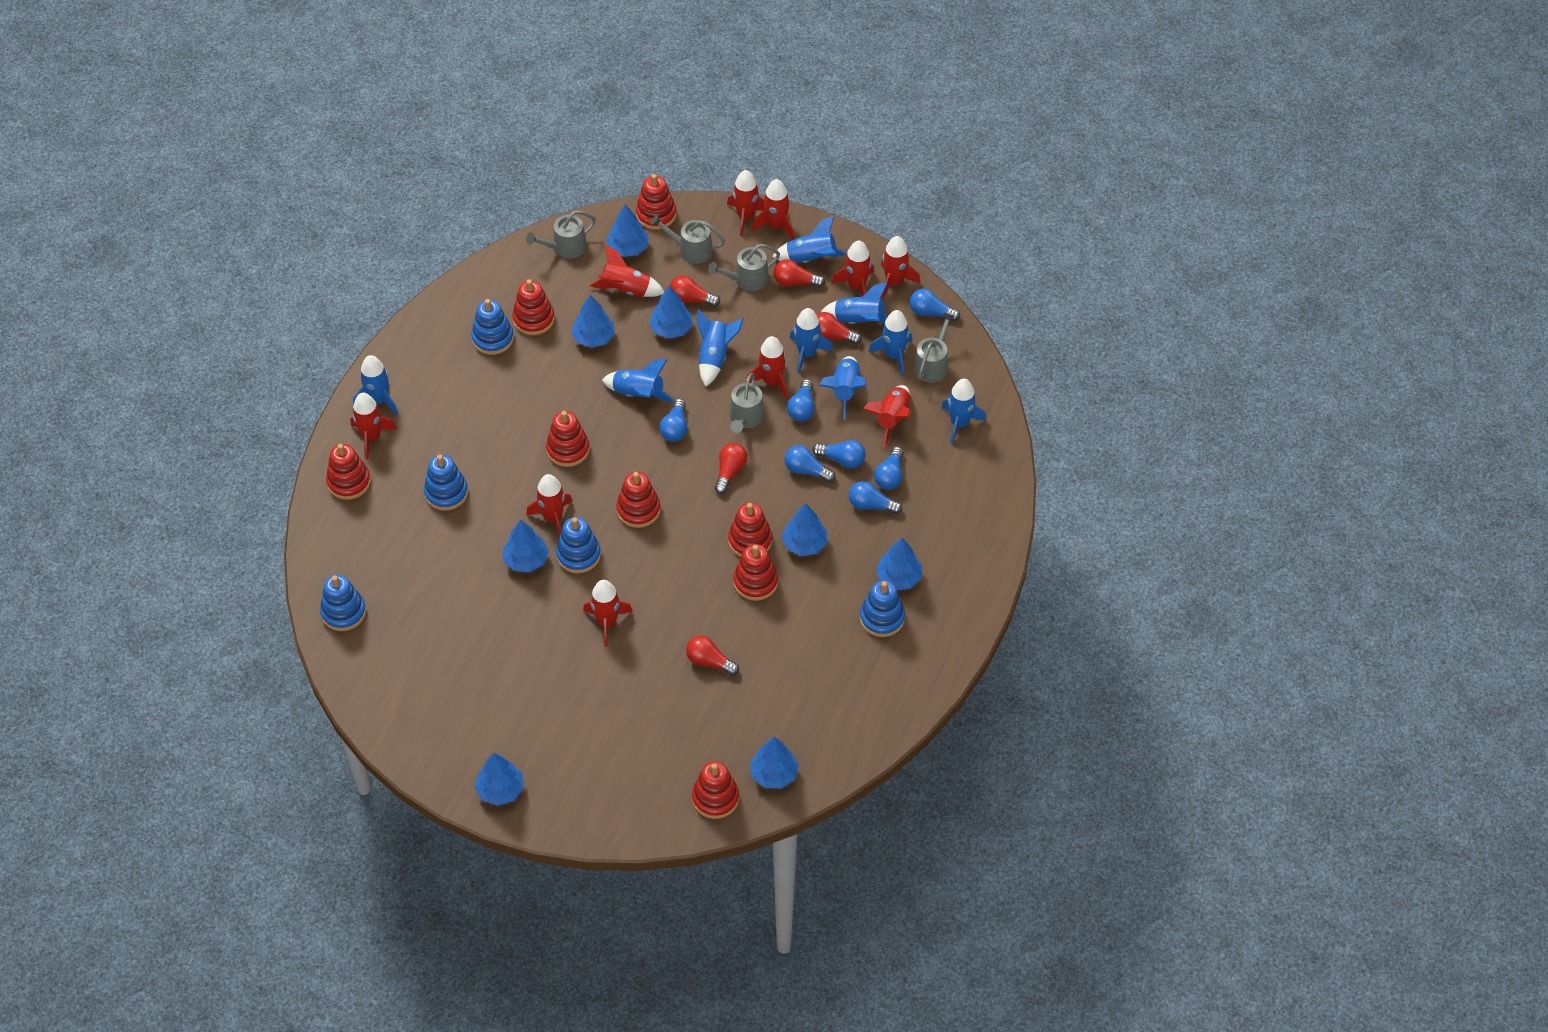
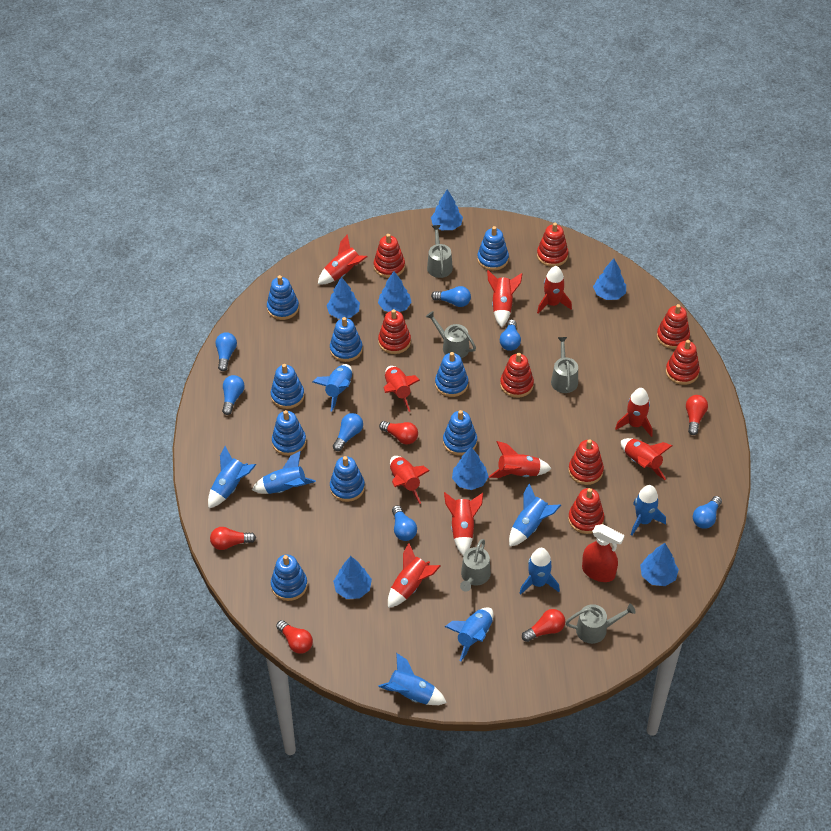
blue rocket: [353,355,398,415] [602,359,675,402] [697,309,743,387] [772,216,847,263] [790,308,833,374] [819,356,866,419] [821,282,888,324] [868,310,912,376] [941,379,986,444] = 9 -> [208,446,256,508] [252,451,316,494] [313,364,352,412] [378,653,447,705] [445,607,493,661] [509,483,561,547] [519,548,560,595] [631,485,666,536] = 8
blue stacking toy: [320,575,366,631] [424,455,468,511] [471,299,514,355] [556,517,601,573] [860,580,905,637] = 5 -> [267,275,299,320] [271,364,304,409] [271,554,308,601] [272,410,306,456] [330,317,363,362] [330,456,365,502] [435,352,468,397] [443,410,477,456] [477,226,509,271] = 9
blue tree: [475,753,524,806] [503,519,549,572] [571,295,615,348] [606,204,649,257] [649,285,693,339] [750,737,799,789] [782,503,827,556] [876,538,922,590] = 8 -> [326,277,360,319] [333,556,372,599] [378,271,412,312] [431,189,463,230] [452,447,489,490] [593,259,626,300] [640,543,679,586] = 7
red spray bottle: none = 0 -> [582,524,625,582] = 1

